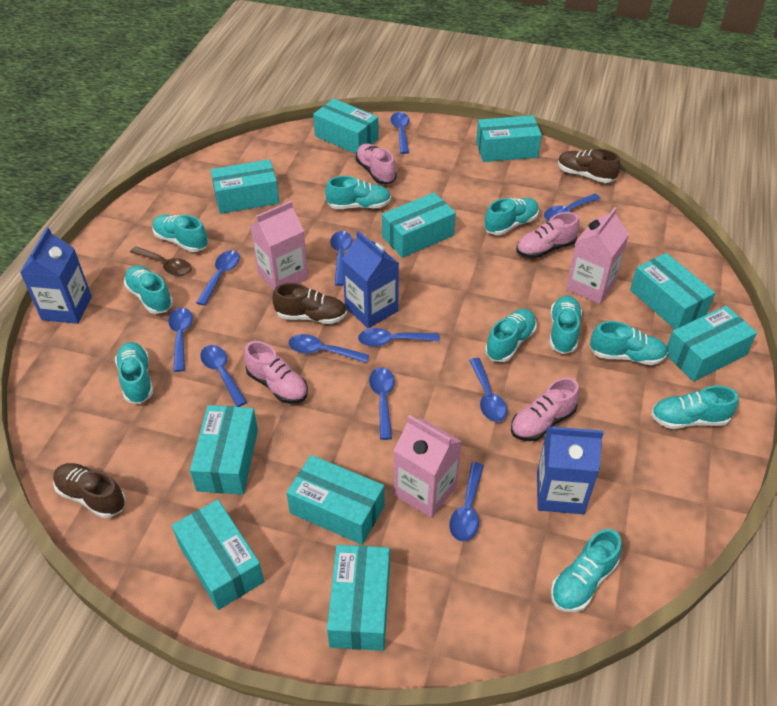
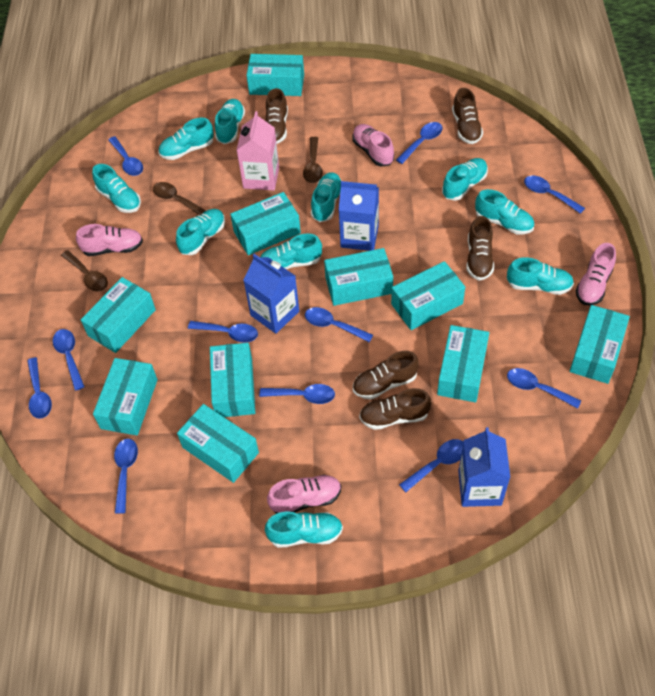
brown shoe: [53,463,126,518] [272,283,347,324] [558,149,620,183] = 3 -> [265,88,288,144] [353,351,419,400] [359,388,431,430] [452,88,483,144] [466,216,494,281] = 5
brown spoon: [130,246,192,276] = 1 -> [61,250,108,292] [153,182,206,215] [303,137,323,183] = 3
pink carton: [250,201,308,291] [394,415,462,518] [566,207,629,304] = 3 -> [237,111,279,191] = 1

